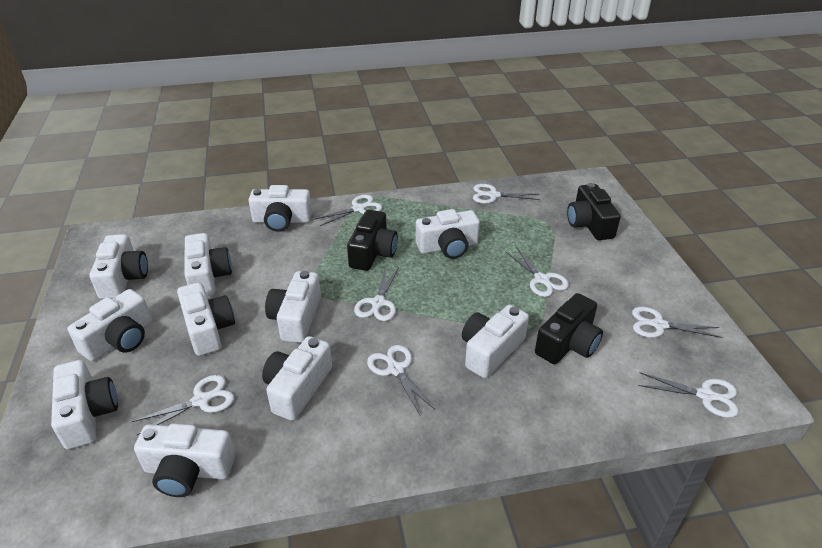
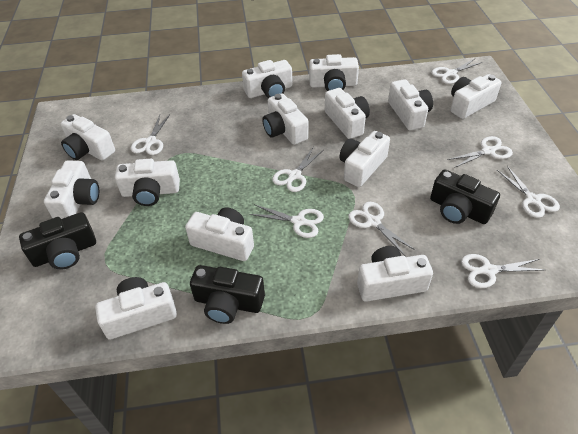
white camera: [51,360,118,449] [67,289,152,361] [89,234,148,299] [134,423,235,497] [177,282,235,356] [184,233,232,296] [248,185,312,232] [262,336,332,421] [265,271,321,343] [416,209,480,259] [462,305,529,378] = 11 -> [44,160,99,219] [61,114,115,161] [95,277,177,340] [115,159,180,206] [185,207,254,261] [242,60,292,98] [262,93,309,145] [309,54,359,91] [325,88,370,139] [339,131,390,187] [357,246,433,302] [388,79,433,131] [451,74,501,119] = 13

